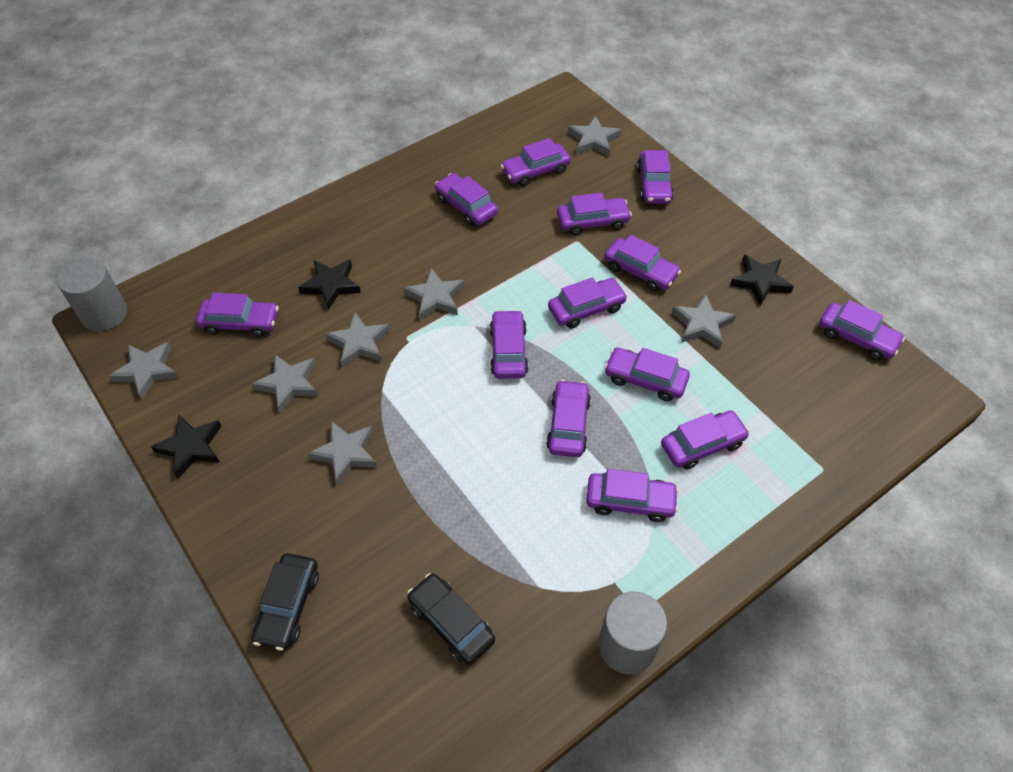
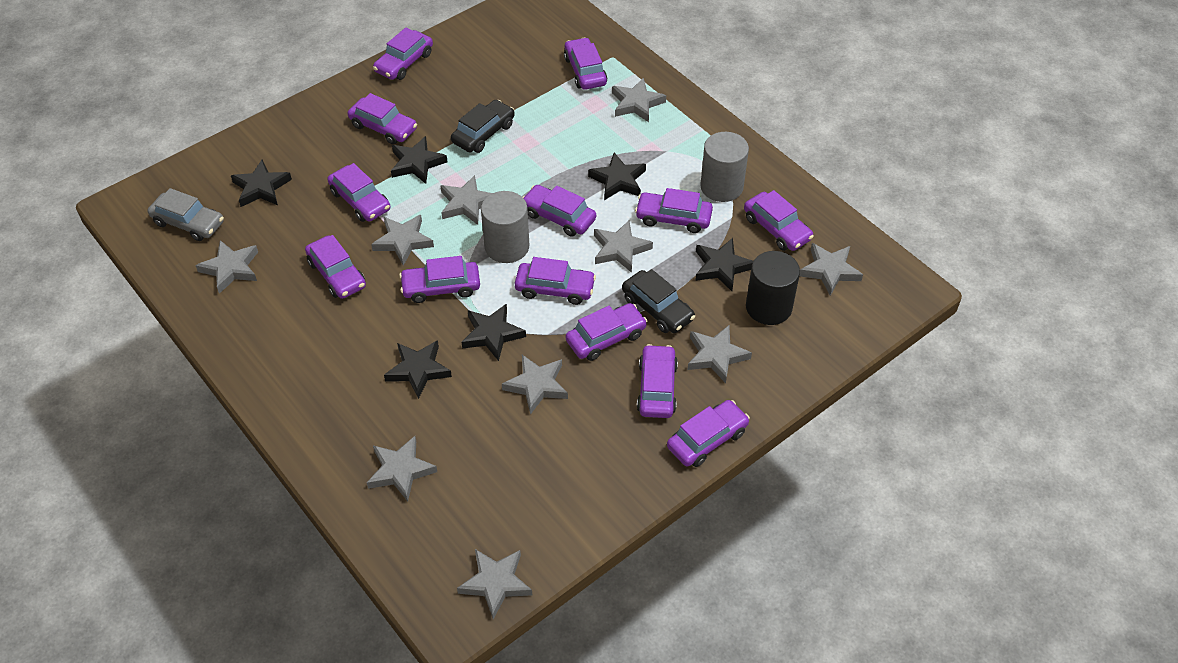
black cylinder: none = 0 -> [746,251,800,325] = 1
black star: [151,415,222,479] [298,260,361,310] [730,254,794,306] = 3 -> [231,160,292,207] [384,340,452,399] [391,136,448,184] [462,303,526,361] [588,153,646,200] [695,238,753,291] = 6
grey car: none = 0 -> [148,188,224,241] = 1
grey star: [109,342,179,399] [252,354,318,413] [308,421,377,485] [325,312,390,368] [403,268,464,320] [568,116,621,156] [672,294,736,348] = 7 -> [195,240,258,294] [367,436,437,501] [371,215,434,266] [441,175,493,225] [457,549,532,619] [502,355,568,415] [594,221,653,273] [612,78,666,122] [687,325,752,383] [800,243,863,296] = 10

